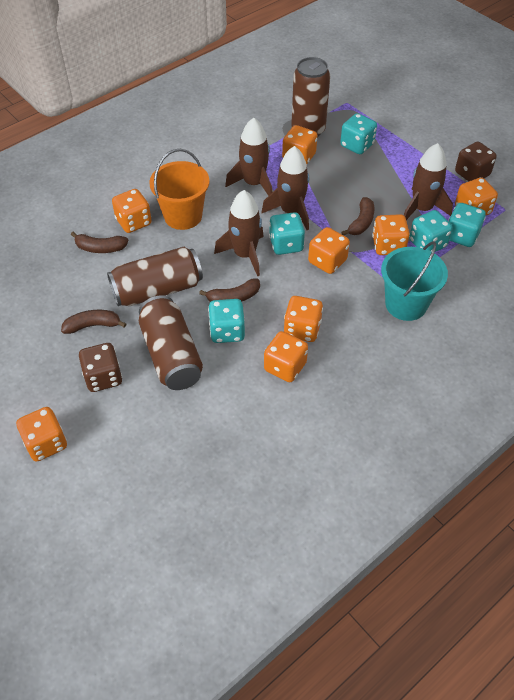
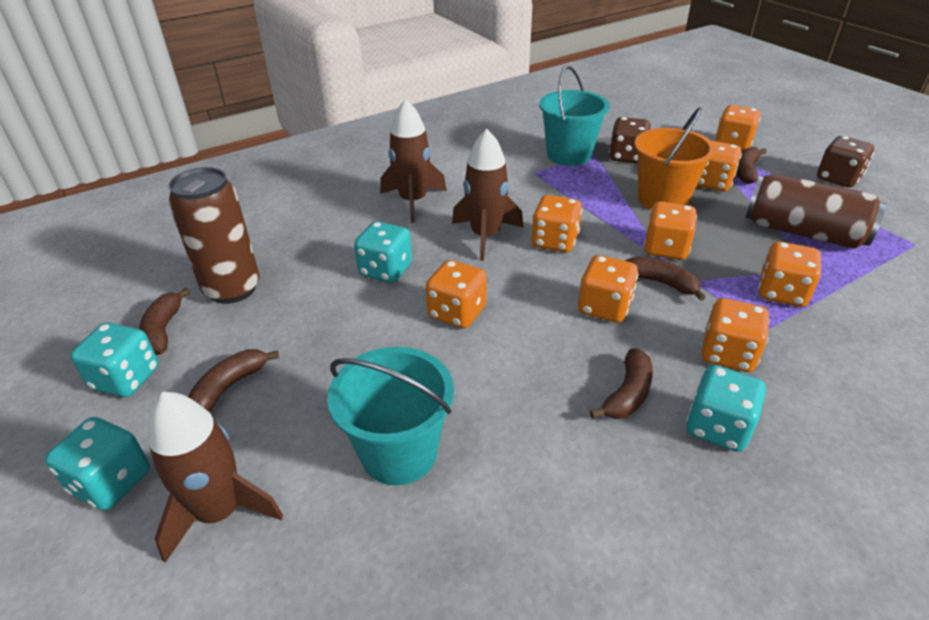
brown banana: [61,310,126,334] [71,232,128,253] [199,278,260,302] [341,197,375,235] = 4 -> [139,288,190,355] [188,349,279,412] [590,348,653,419] [625,257,706,301] [736,147,767,184] = 5
brown can: [107,247,203,306] [139,295,203,390] [291,57,330,137] = 3 -> [169,167,260,304] [745,174,886,249] = 2
brown rocket: [214,190,264,276] [225,118,272,196] [262,146,309,230] [404,143,453,220] = 4 -> [148,392,283,563] [380,99,447,223] [452,129,524,261] = 3
turquoise bucket: [381,241,448,321] = 1 -> [327,347,454,485] [539,65,610,166] = 2
turquoise dice: [208,299,245,343] [269,212,305,255] [340,113,377,154] [409,210,453,252] [448,203,486,247] = 5 -> [45,417,150,510] [70,323,158,397] [354,221,412,283] [686,365,766,452] = 4

